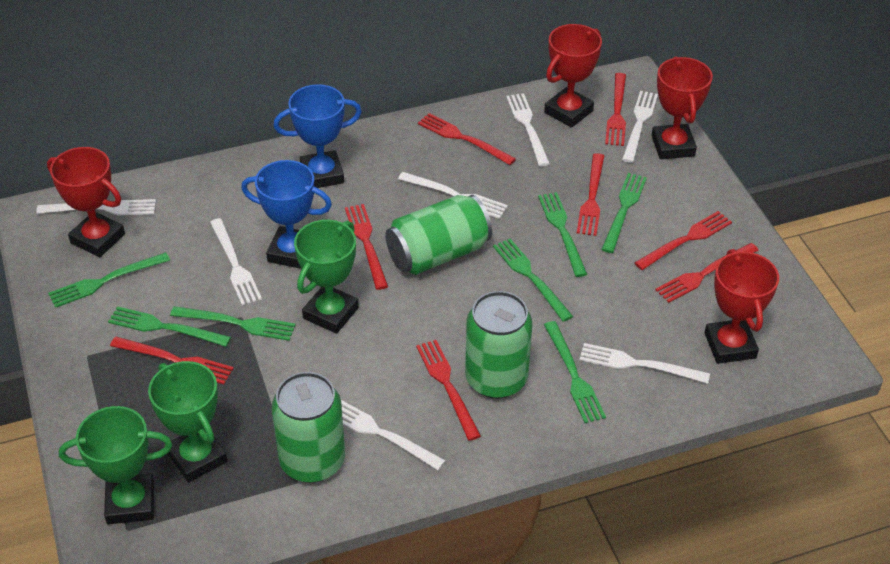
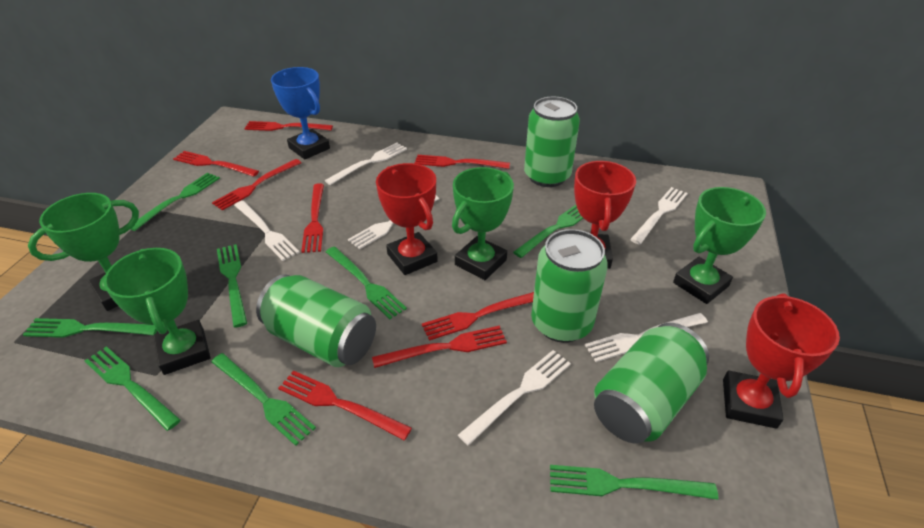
blue trophy: [241,160,332,269] [274,84,362,188] = 2 -> [271,67,330,159] = 1
green can: [272,372,345,483] [385,195,492,275] [465,291,532,399] = 3 -> [256,274,376,367] [524,96,580,187] [531,229,608,343] [594,323,709,444] = 4
green fork: [48,252,170,308] [108,306,231,347] [170,306,296,341] [493,239,573,322] [538,192,587,277] [544,321,606,423] [601,173,647,253] = 7 -> [23,318,157,338] [85,346,181,431] [131,173,220,231] [211,353,316,446] [217,244,247,328] [326,246,407,319] [513,205,583,258] [550,465,718,500] = 8
green trophy: [59,406,172,524] [148,361,227,483] [294,220,359,334] = 3 -> [28,193,139,311] [104,248,210,375] [452,167,514,280] [673,187,766,304] = 4
red trophy: [47,147,125,257] [544,24,602,128] [652,56,713,159] [704,249,779,364] = 4 -> [376,163,438,275] [574,161,636,269] [723,293,840,429] = 3
white fork: [36,199,156,215] [210,218,262,305] [341,400,446,470] [398,172,508,219] [506,93,550,166] [579,343,710,383] [622,91,658,163] = 7 -> [234,201,300,261] [325,142,407,185] [348,195,439,249] [458,350,571,446] [585,313,708,362] [630,187,688,245] = 6

